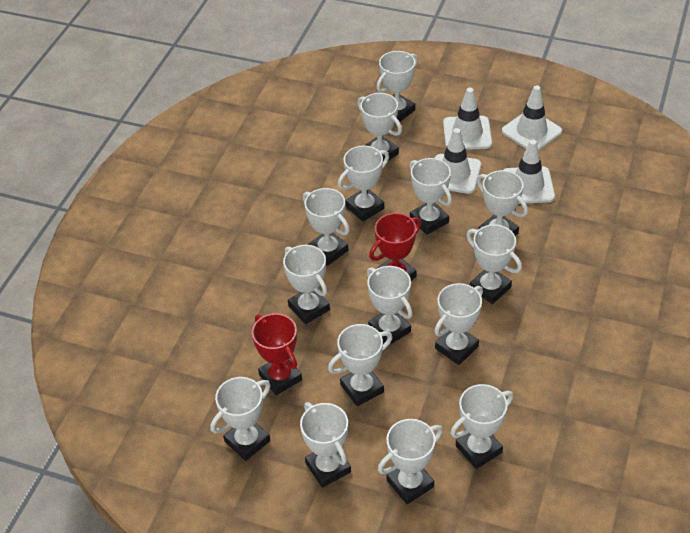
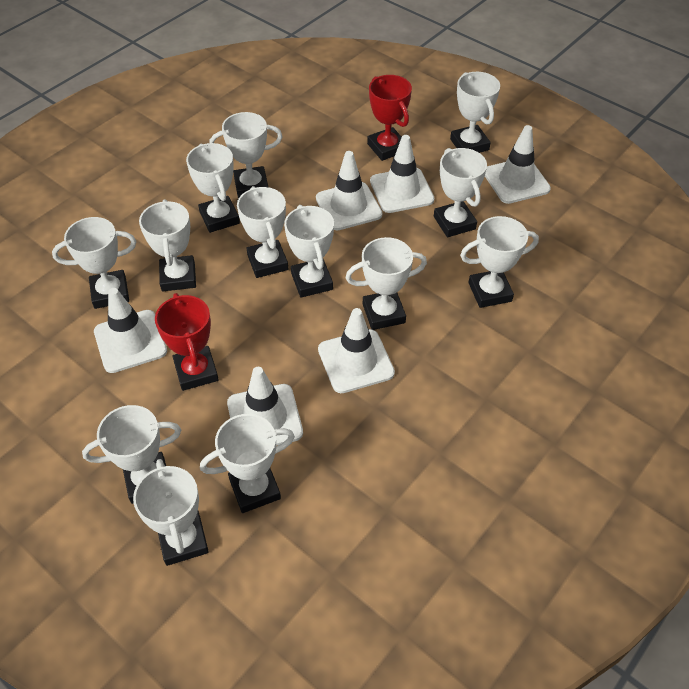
white traffic cone: [435,128,481,194] [443,88,492,150] [502,85,562,151] [503,140,555,204] = 4 -> [94,288,167,373] [227,367,303,446] [316,151,382,230] [318,308,395,393] [370,135,435,213] [485,125,551,204] = 6
white trophy: [211,377,271,461] [283,245,330,324] [300,402,351,488] [302,188,350,266] [328,324,392,406] [338,145,389,222] [357,93,402,161] [367,266,413,345] [376,51,418,122] [378,419,443,504] [409,158,452,235] [434,283,483,365] [450,384,513,469] [466,224,522,304] [477,170,528,236] = 15 -> [52,217,136,309] [82,405,181,504] [133,459,209,566] [139,200,196,291] [186,143,240,233] [200,414,295,513] [209,112,283,198] [237,186,288,278] [284,205,334,298] [346,237,427,330] [434,148,487,237] [450,72,500,153] [460,216,539,308] = 13

